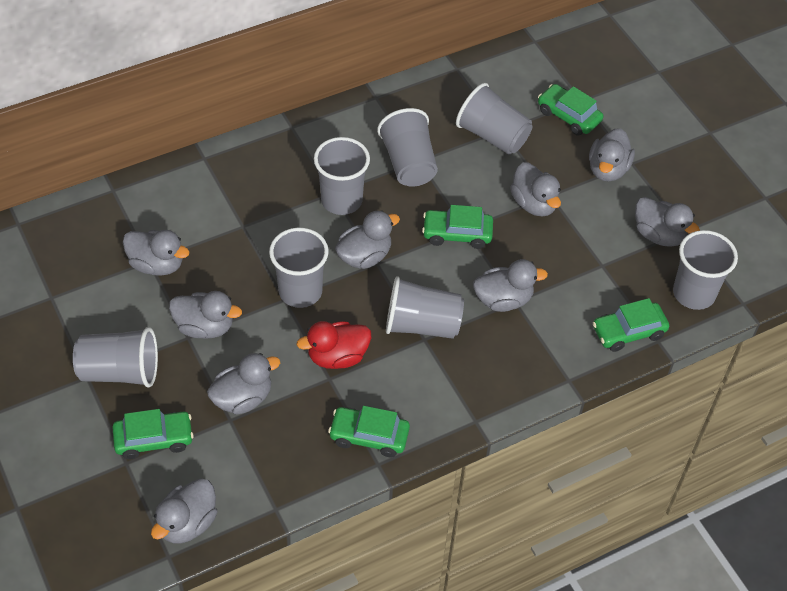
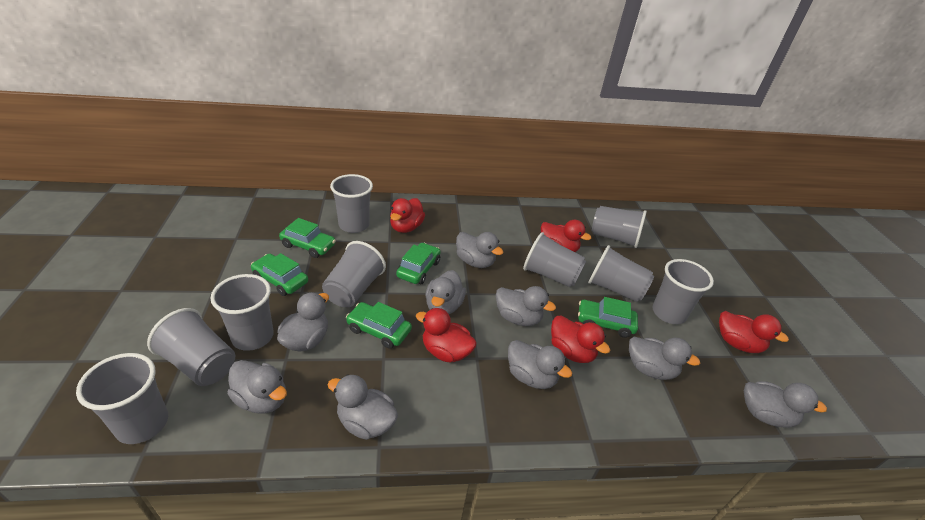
grey cup: [73,327,158,388] [269,228,329,308] [314,137,370,215] [377,108,438,187] [386,276,464,339] [456,83,533,154] [673,230,738,310] = 7 -> [76,353,168,444] [147,308,235,386] [210,274,274,351] [322,241,386,307] [330,174,373,233] [523,232,586,287] [588,245,654,302] [592,206,647,248] [653,259,714,324] = 9
red duck: [297,321,371,369] = 1 -> [390,198,425,233] [416,308,477,362] [541,220,591,252] [551,315,610,363] [719,311,789,353] = 5

